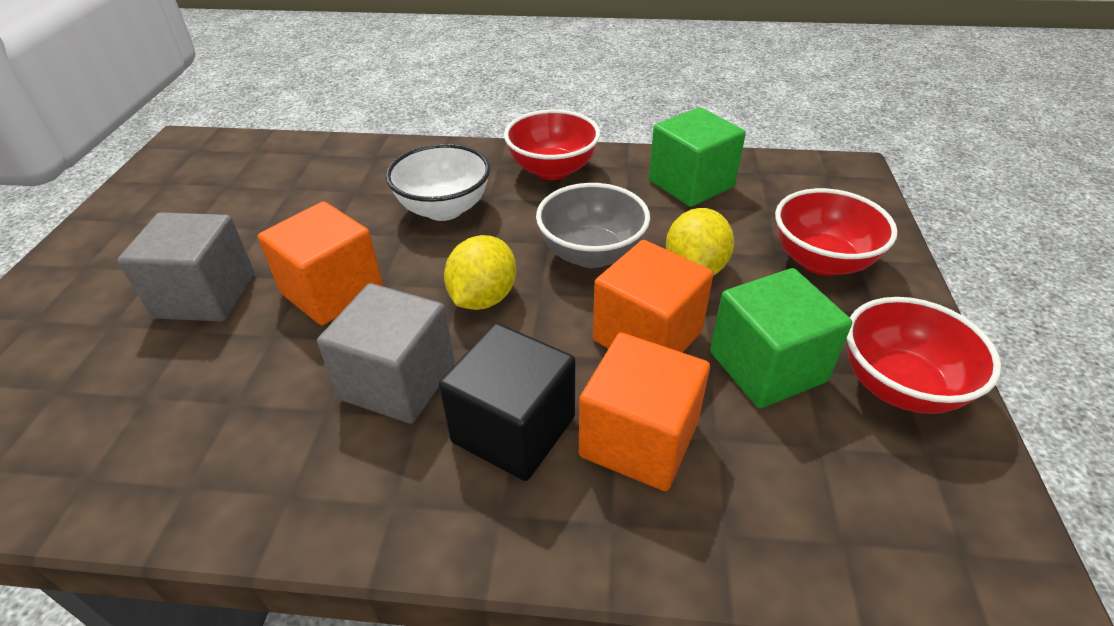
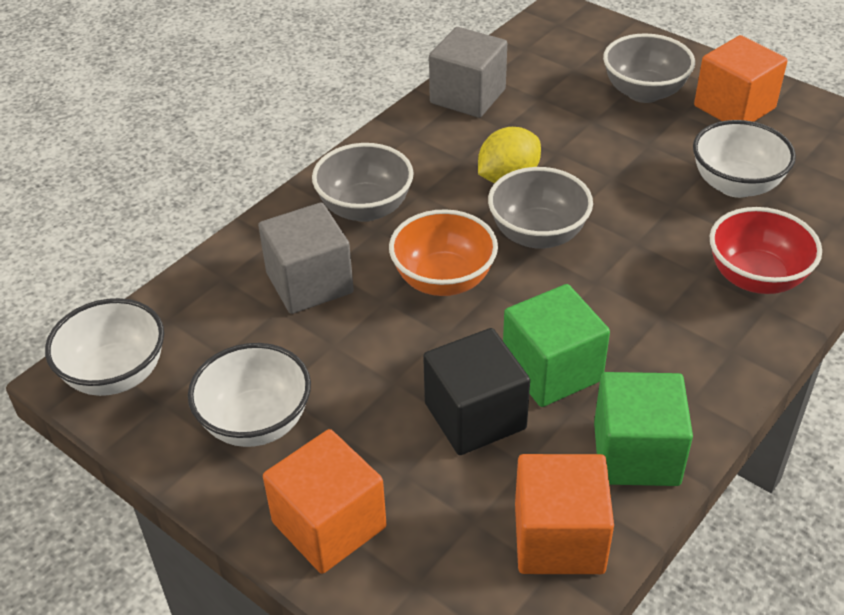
grey bowl: [536,183,650,268] = 1 -> [312,143,414,222] [488,167,593,249] [603,33,695,103] = 3
orange bowl: none = 0 -> [389,209,498,296] = 1
red bowl: [504,109,600,180] [775,188,898,276] [846,297,1001,414] = 3 -> [710,207,822,294] = 1
white bowl: [386,144,490,221] = 1 -> [45,298,164,396] [188,343,311,447] [693,120,796,198] = 3
yellow lemon: [444,235,516,310] [666,208,734,276] = 2 -> [478,127,541,183] = 1

